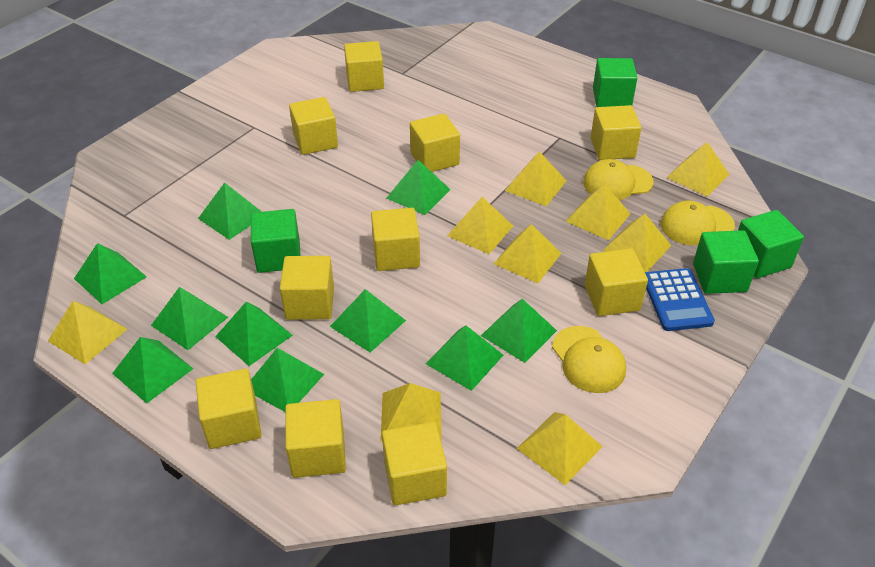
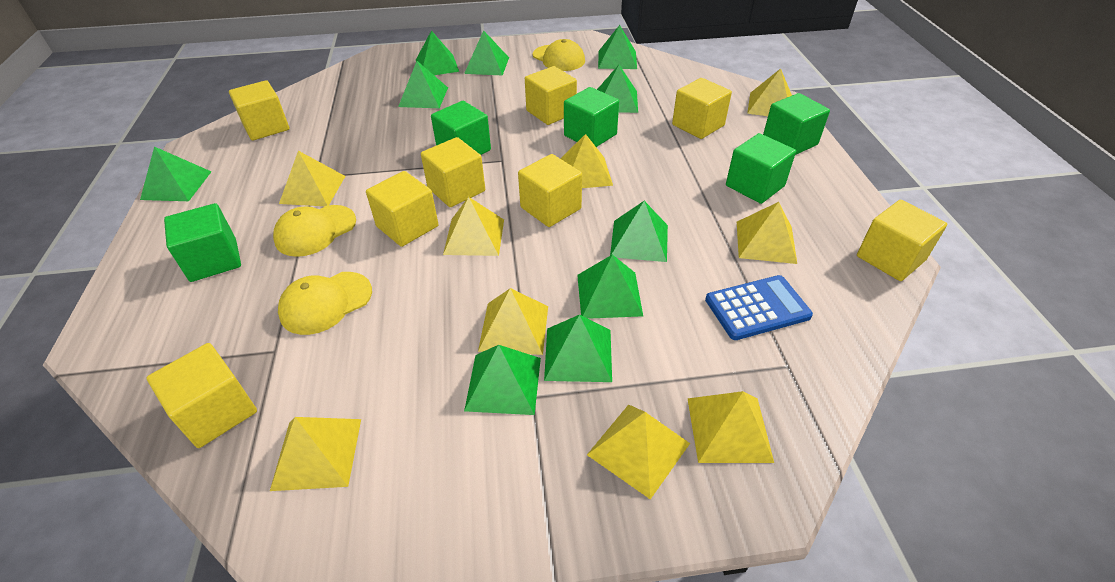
green cube: [251,209,301,273] [593,58,637,107] [693,230,759,294] [738,210,804,278] = 4 -> [164,203,241,282] [431,101,491,155] [564,87,619,147] [726,133,796,204] [763,93,830,155] = 5
yellow cube: [196,368,262,449] [280,256,334,320] [285,399,346,478] [289,97,338,155] [344,41,384,92] [371,208,420,271] [382,422,447,505] [410,113,460,172] [585,248,648,316] [591,105,642,160] = 10 -> [147,343,257,448] [229,80,289,141] [366,171,439,247] [421,137,485,207] [518,154,582,227] [525,66,577,125] [672,78,732,139] [857,200,947,281] = 8

